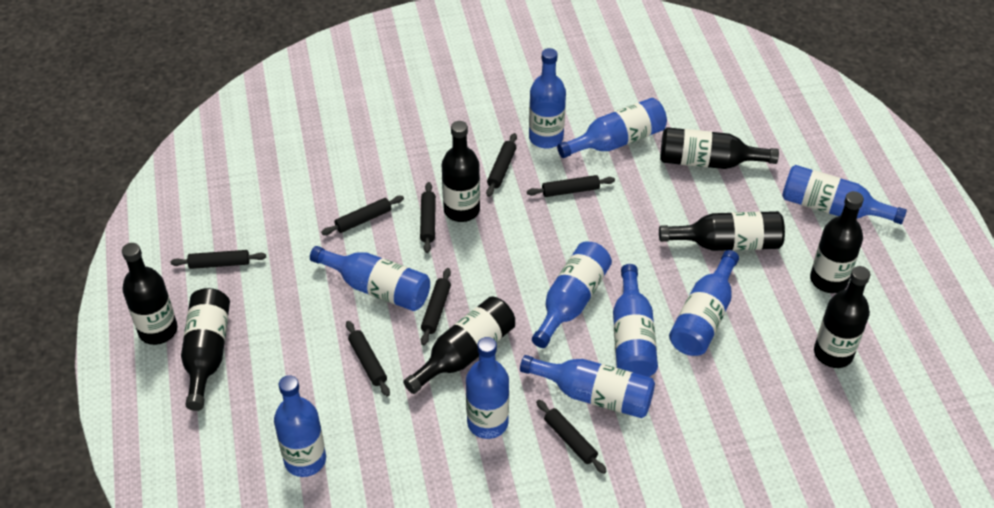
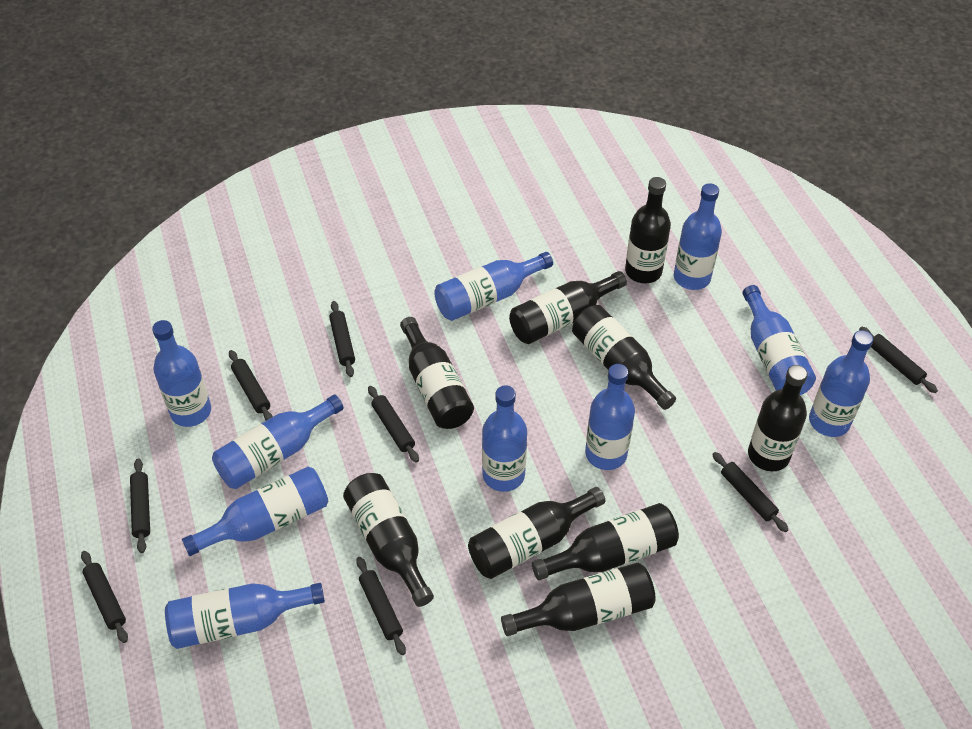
black bottle: [122,243,178,345] [181,288,230,411] [403,296,515,394] [442,121,480,222] [659,211,785,251] [660,127,779,169] [810,191,864,293] [814,266,870,368] = 8 -> [343,473,434,607] [400,317,474,429] [468,487,606,579] [501,562,656,636] [509,271,627,344] [532,503,679,580] [572,305,676,410] [625,177,671,283] [748,365,808,471] = 9

